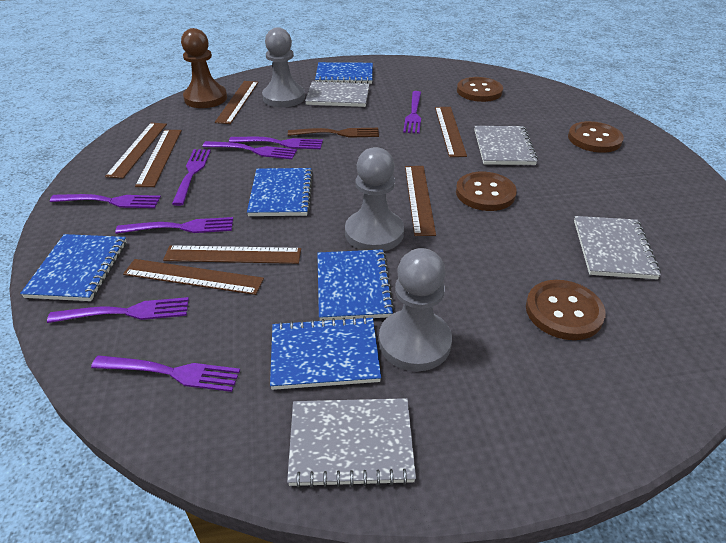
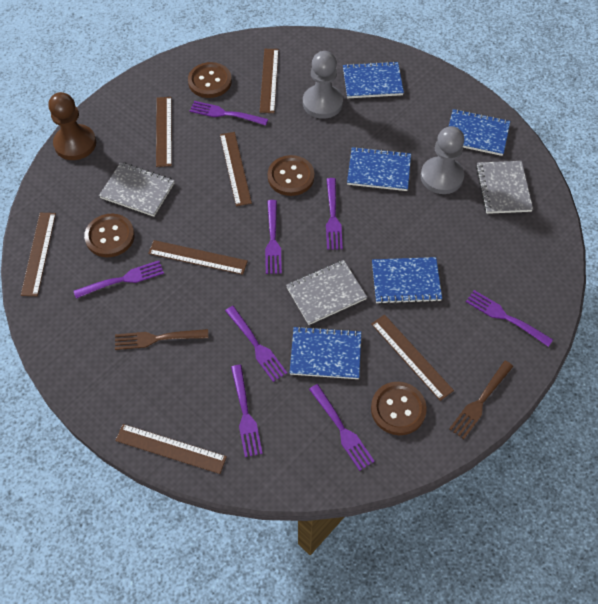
brown fork: [288,128,379,138] = 1 -> [115,329,208,350] [449,361,513,439] = 2
grey notebook: [287,398,416,488] [305,80,369,107] [474,126,538,165] [574,216,661,279] = 4 -> [99,162,175,217] [286,260,367,325] [476,161,533,214] = 3
grey pawn: [262,27,305,107] [345,147,404,251] [379,248,452,371] = 3 -> [303,51,343,119] [421,126,464,194] = 2

